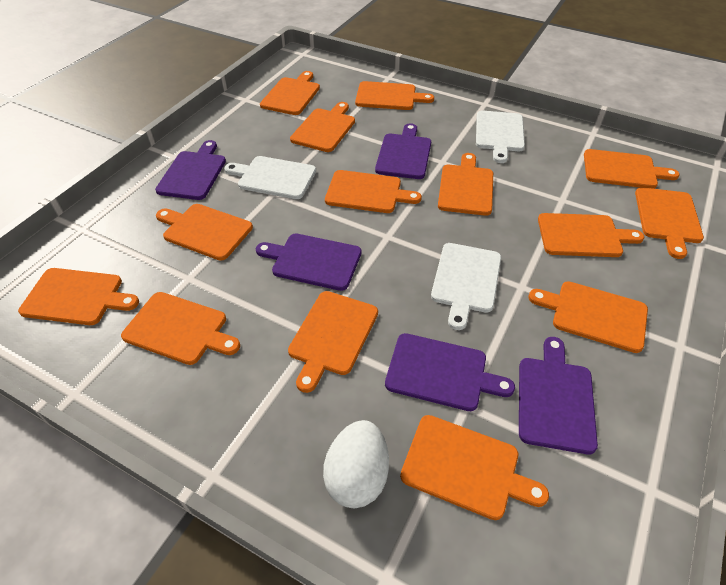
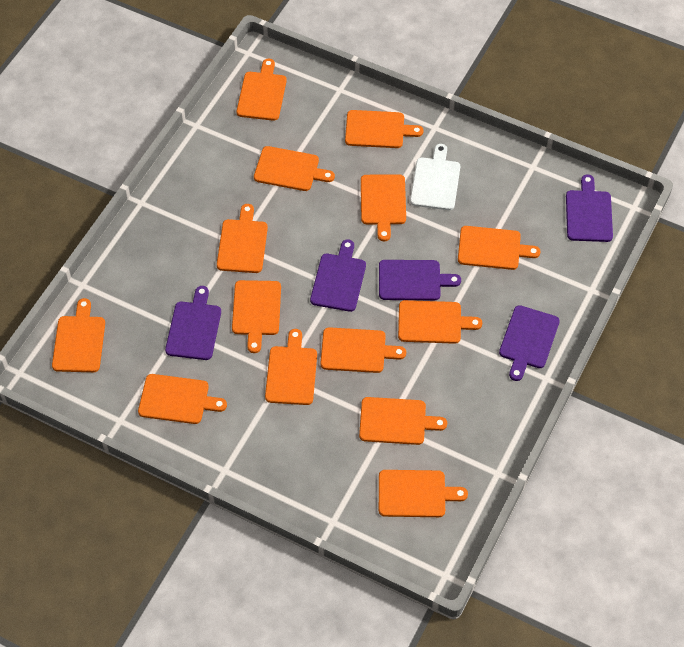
white cutting board: [224,156,316,199] [431,243,501,330] [476,111,525,163] = 3 -> [410,144,460,210] = 1
white egg: [323,420,389,508] = 1 -> none = 0

